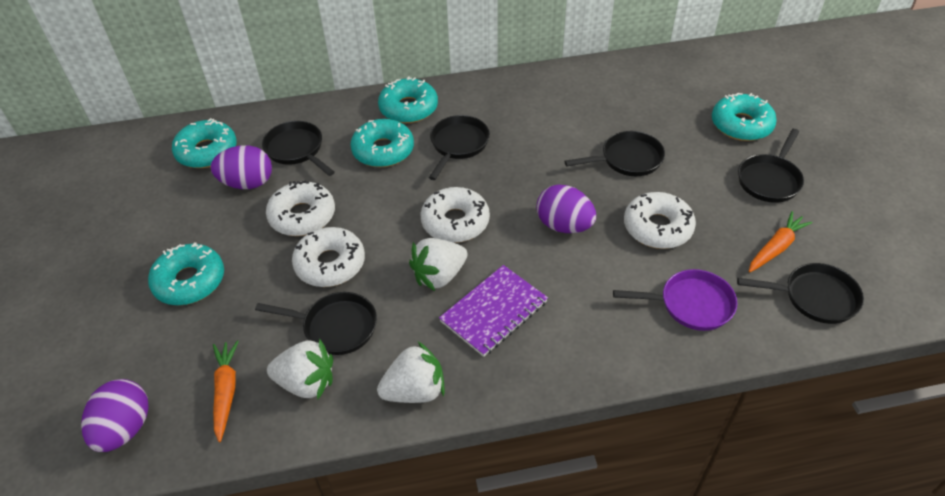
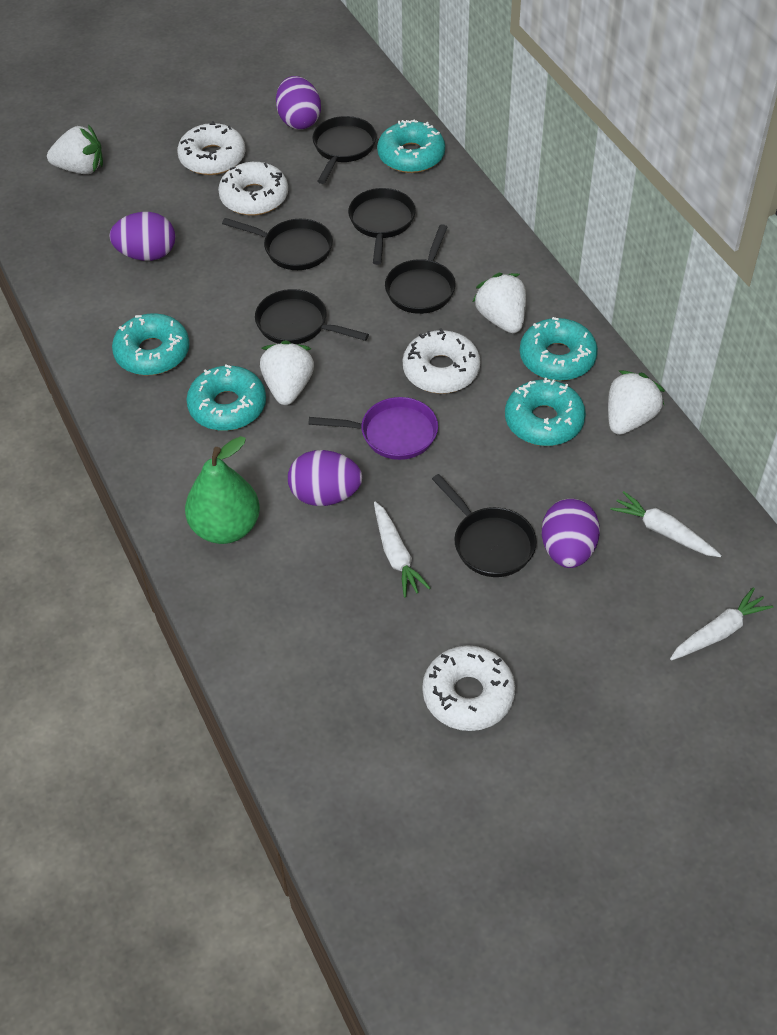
green pear: none = 0 -> [185,436,260,544] = 1
orange carrot: [213,340,239,442] [749,211,812,273] = 2 -> none = 0
purple egg: [81,379,149,452] [211,145,272,189] [536,184,596,233] = 3 -> [109,212,175,261] [276,76,321,129] [288,450,362,506] [541,499,600,568] = 4
purple notebook: [439,265,548,357] = 1 -> none = 0
white carrot: none = 0 -> [374,501,431,598] [610,491,722,557] [670,587,773,661] = 3
white strawberry: [267,339,333,400] [377,342,445,403] [409,238,468,291] = 3 -> [47,124,103,174] [260,340,314,405] [473,273,526,333] [608,371,665,435] = 4

